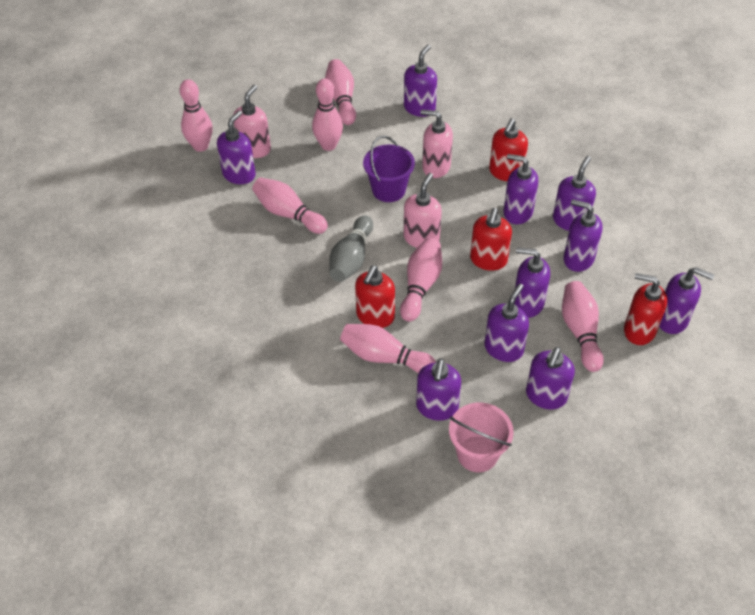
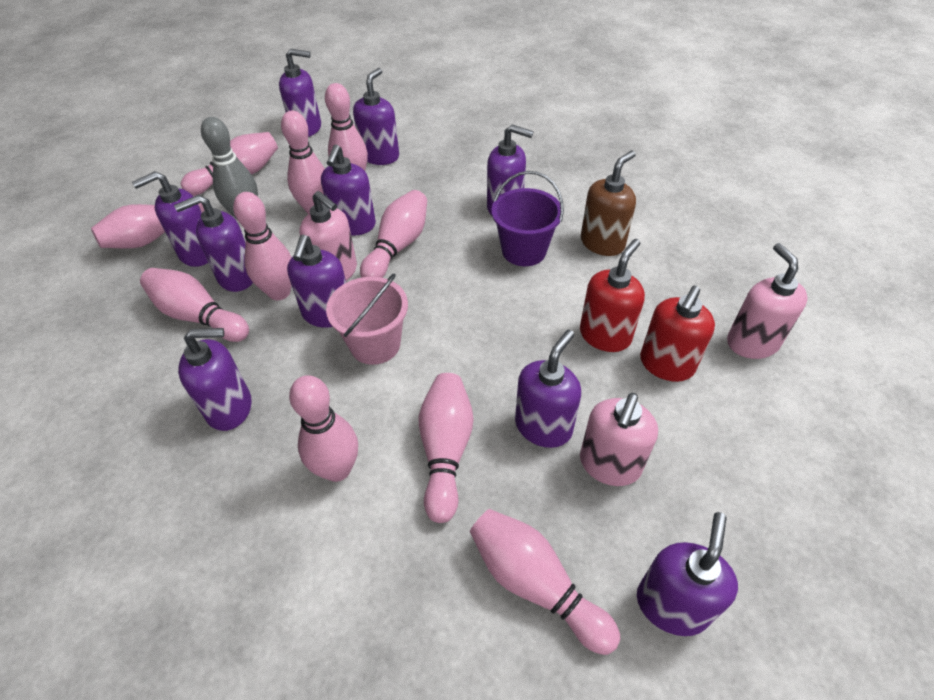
brown soap dispenser: none = 0 -> [581,151,636,256] = 1
pink bowling pin: [180,79,213,152] [252,178,328,234] [312,78,343,151] [325,59,356,125] [340,324,436,373] [400,238,442,322] [562,281,604,372] = 7 -> [91,195,205,248] [140,268,249,342] [181,132,278,195] [233,192,292,300] [281,111,325,214] [289,375,358,482] [325,83,368,171] [360,190,427,278] [419,373,473,523] [470,509,620,655] = 10
red soap dispenser: [355,265,395,328] [470,208,512,271] [489,118,528,181] [624,273,667,345] = 4 -> [580,239,645,352] [640,286,715,382] = 2

